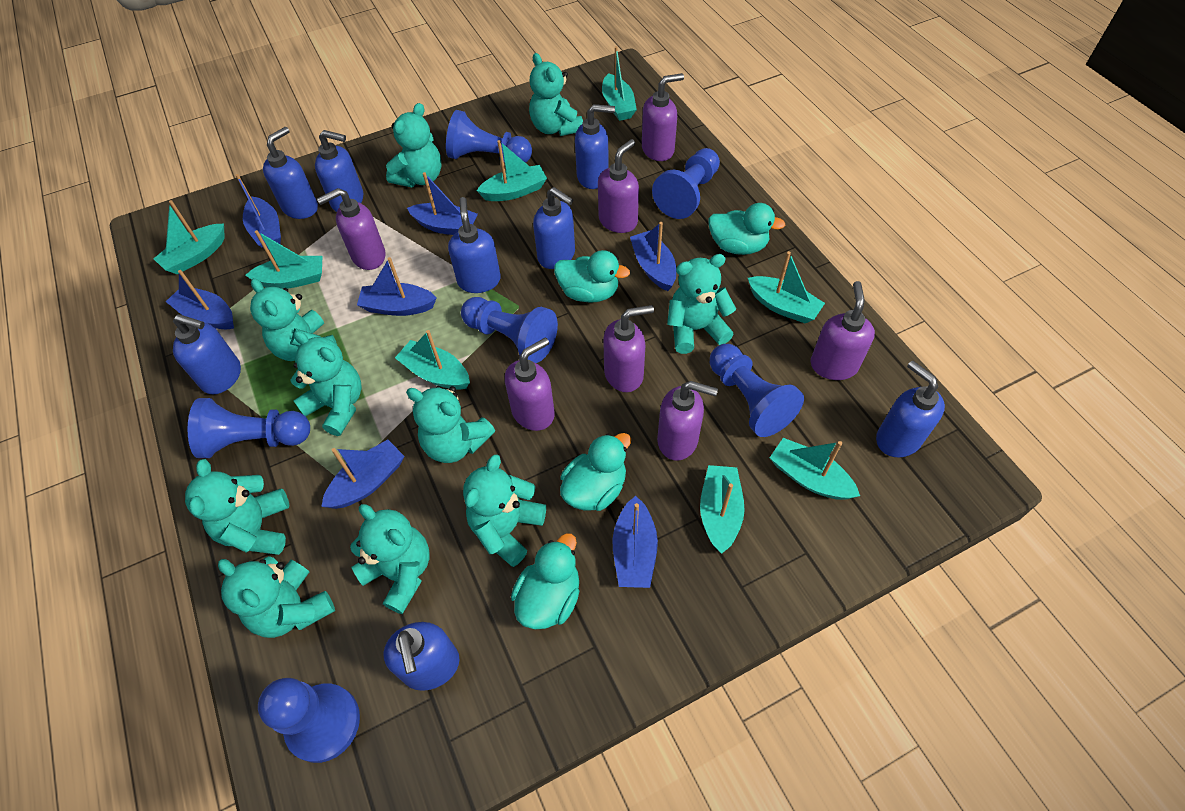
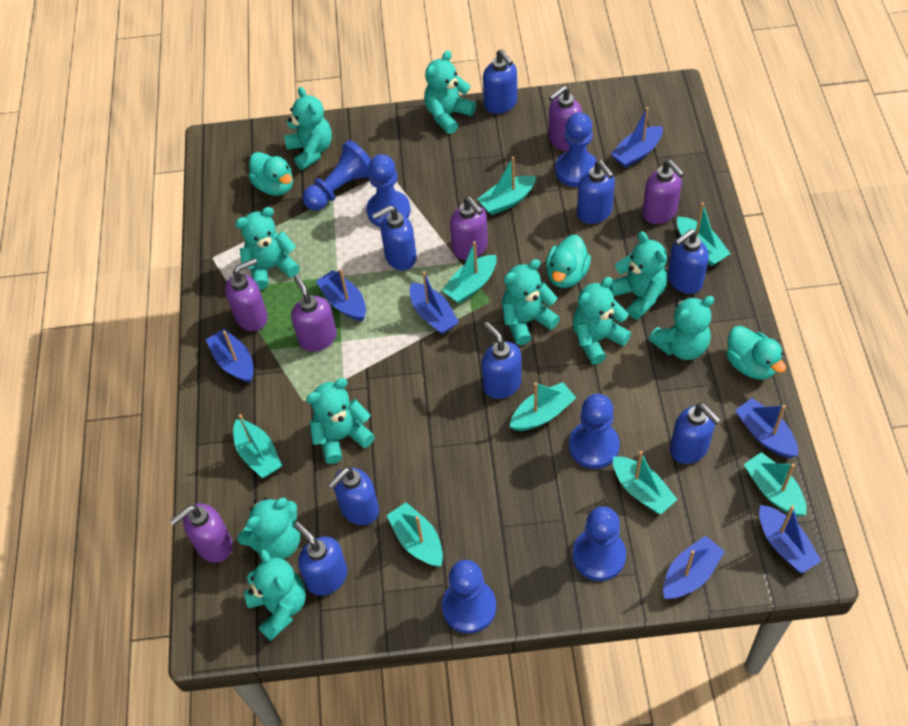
purple soap dispenser: [317,188,386,270] [505,337,555,431] [598,139,639,233] [603,305,654,392] [642,73,684,161] [657,381,718,461] [810,281,875,380] = 7 -> [169,503,233,563] [225,258,268,331] [291,275,337,352] [450,197,488,260] [549,86,582,151] [642,160,684,224] = 6
turquoise duck: [511,533,580,629] [554,250,630,303] [560,433,631,511] [708,203,785,255] = 4 -> [249,152,293,196] [546,235,591,288] [726,326,786,379] = 3

